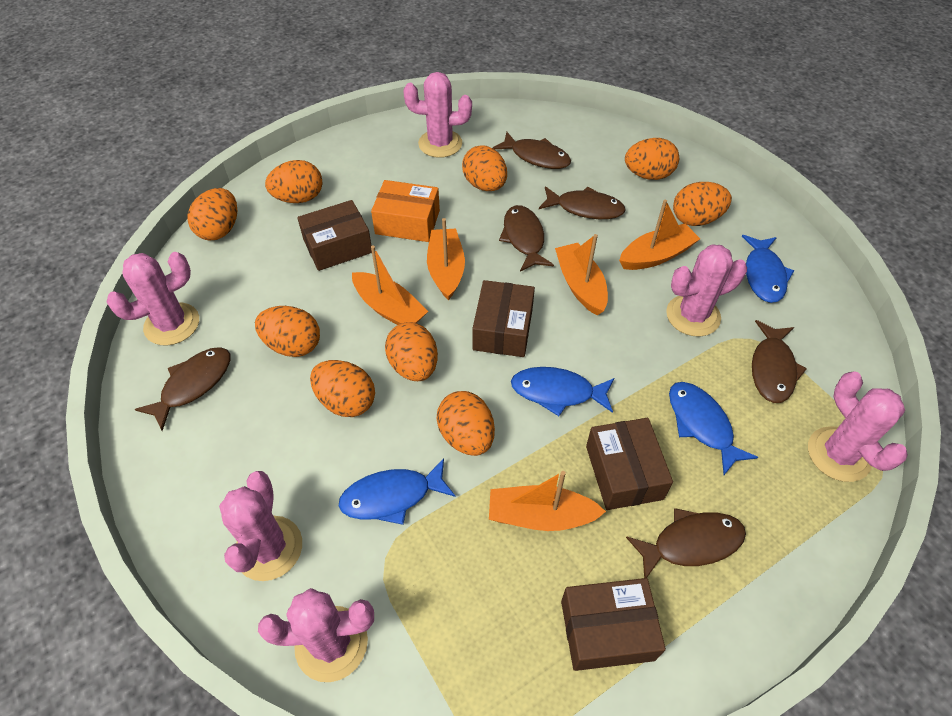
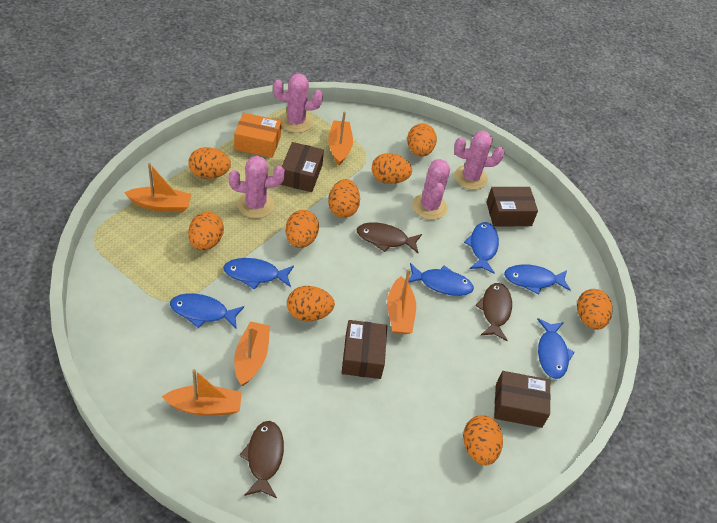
blue fish: [339,458,456,525] [511,367,614,416] [669,382,758,475] [742,235,794,303] = 4 -> [170,293,244,329] [223,258,294,289] [408,263,474,296] [464,222,499,274] [504,264,571,294] [537,318,575,379] = 6
brown fish: [135,347,230,431] [493,132,571,169] [499,205,554,271] [539,186,626,219] [626,508,746,578] [752,320,807,403] = 6 -> [239,421,284,498] [357,222,422,253] [475,283,512,341] = 3
pink cactus: [107,252,199,345] [219,471,302,581] [258,588,374,682] [403,72,472,158] [666,245,747,337] [808,371,908,482] = 6 -> [229,156,285,218] [273,73,323,133] [412,159,450,220] [454,130,504,190] = 4

